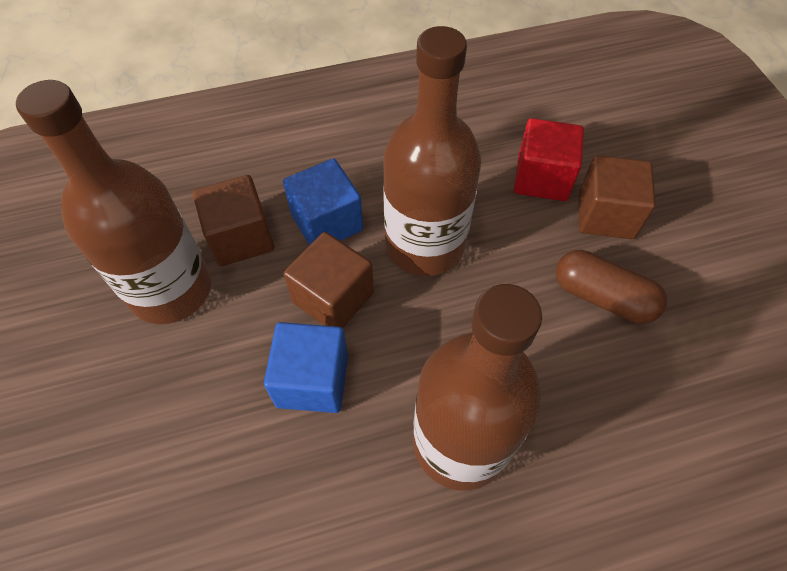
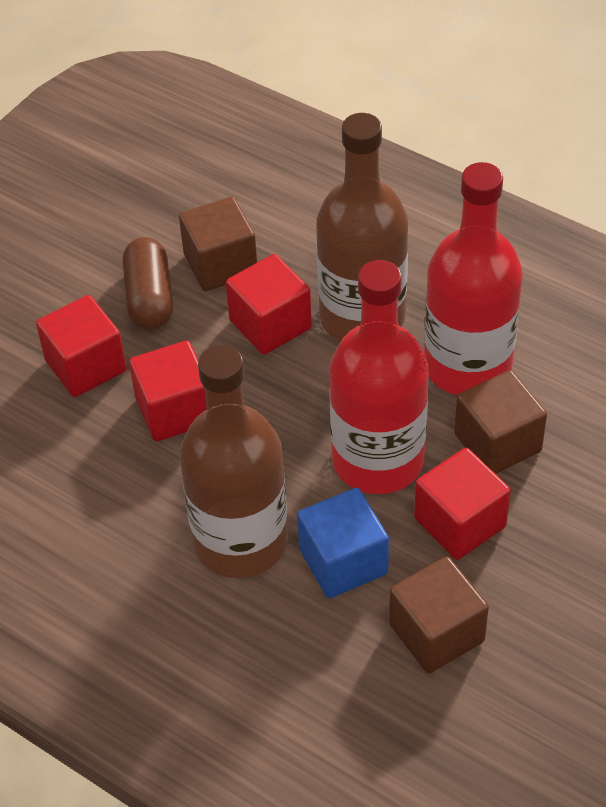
blue cube: [264,322,348,413] [283,158,363,246] = 2 -> [297,488,389,598] = 1
brown bottle: [16,80,211,324] [383,26,481,276] [413,284,542,491] = 3 -> [180,345,288,578] [316,113,408,341] = 2
red bottle: none = 0 -> [330,260,428,494] [424,162,523,395] = 2
red cube: [514,118,584,201] = 1 -> [36,295,127,397] [129,340,207,441] [226,254,312,355] [414,448,511,560] = 4

